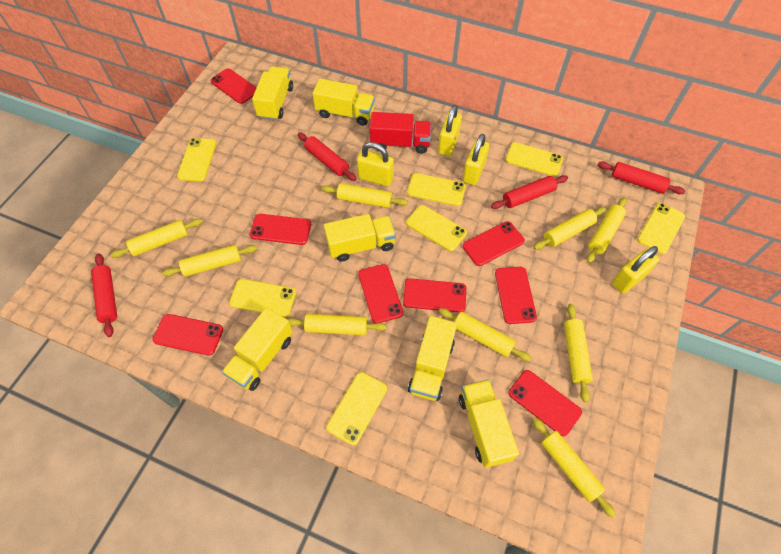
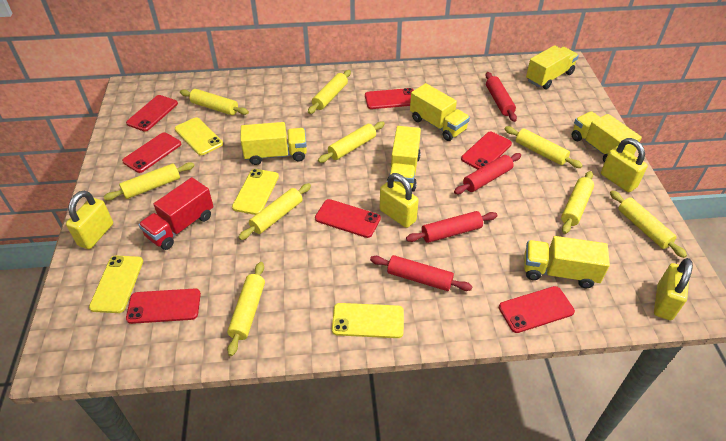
red phone: [153,314,223,356] [210,68,257,104] [250,214,311,245] [358,264,403,323] [403,278,466,313] [463,221,525,266] [495,267,537,324] [508,370,582,436] = 8 -> [122,132,181,173] [126,95,178,131] [126,288,201,324] [315,199,381,238] [365,88,414,109] [461,132,512,169] [499,286,575,333] = 7
yellow phone: [177,138,216,182] [229,279,296,317] [326,372,387,445] [406,205,467,251] [407,173,466,206] [506,142,563,177] [637,203,685,254] = 7 -> [89,256,143,313] [175,117,223,155] [232,169,279,215] [332,303,404,338] = 4

